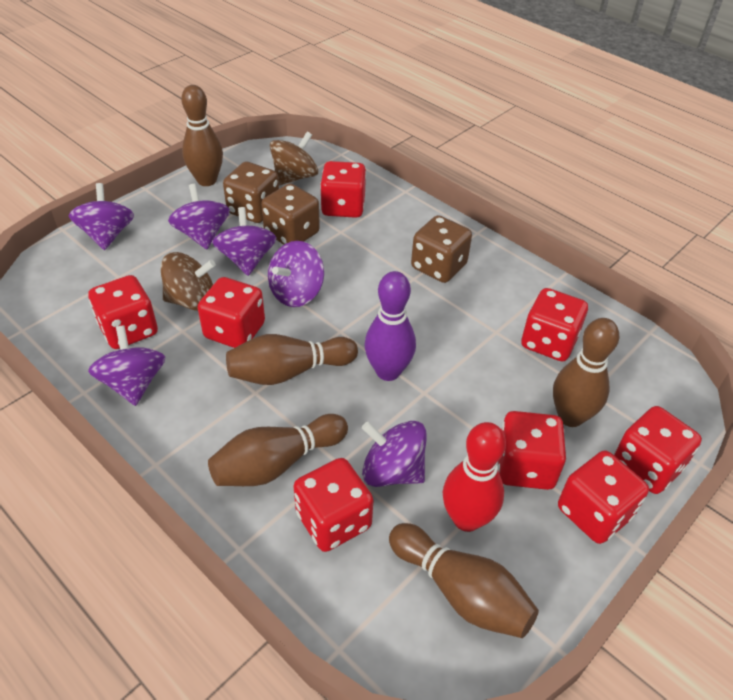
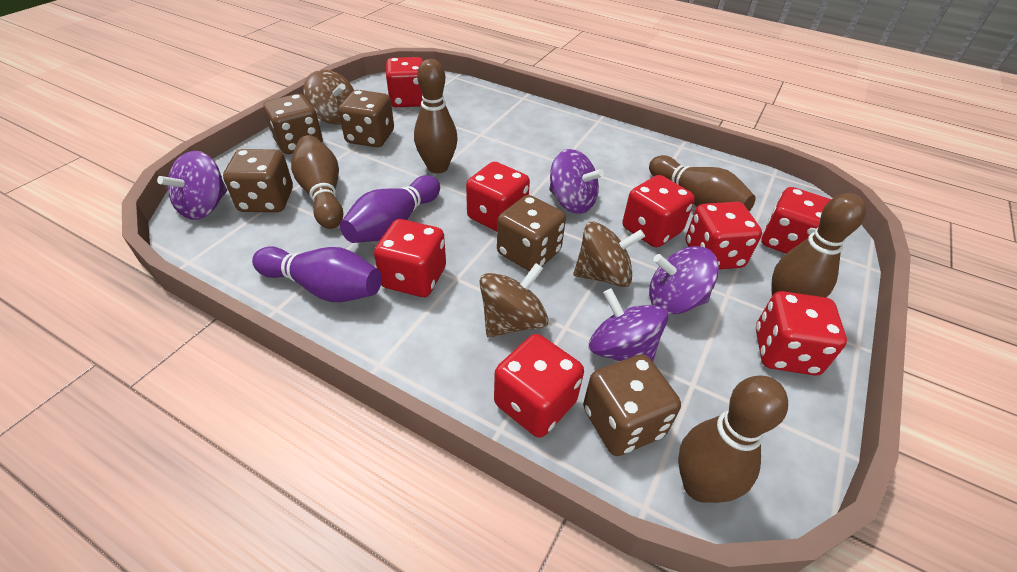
brown dice: [223,162,279,223] [261,184,320,245] [411,215,472,283] = 3 -> [223,149,293,212] [263,94,323,154] [338,90,394,147] [497,195,566,271] [583,354,681,456] = 5
brown spinning top: [161,252,216,311] [270,131,318,185] = 2 -> [303,70,354,125] [479,263,548,337] [574,222,645,287] = 3
purple bowling pin: [365,271,416,381] = 1 -> [252,247,382,302] [340,175,440,243] = 2
purple spinning top: [69,183,134,250] [88,325,166,406] [168,184,230,249] [213,207,277,276] [268,241,324,307] [362,421,427,487] = 6 -> [157,151,227,220] [549,149,604,214] [589,288,668,361] [649,246,719,315] = 4
red bowling pin: [443,422,506,532] = 1 -> none = 0

